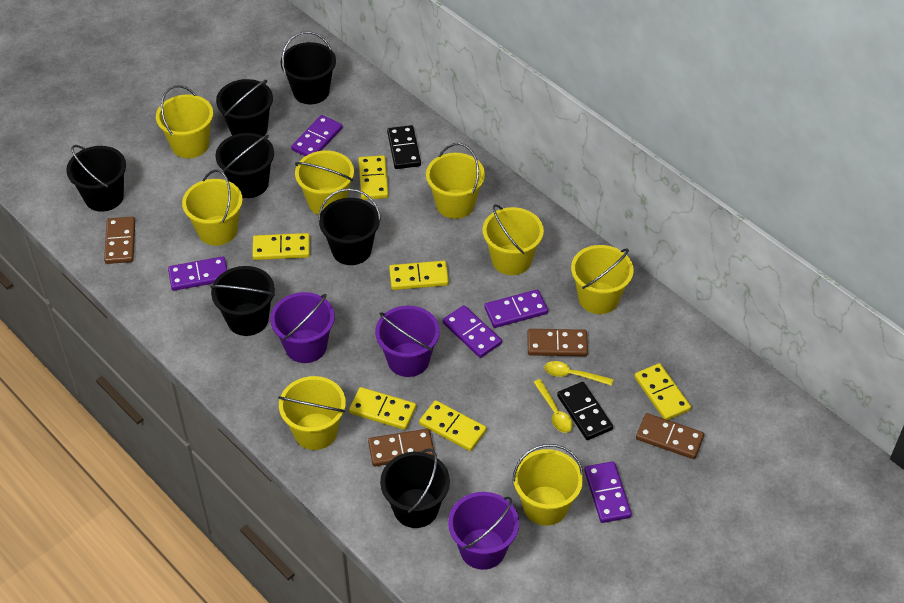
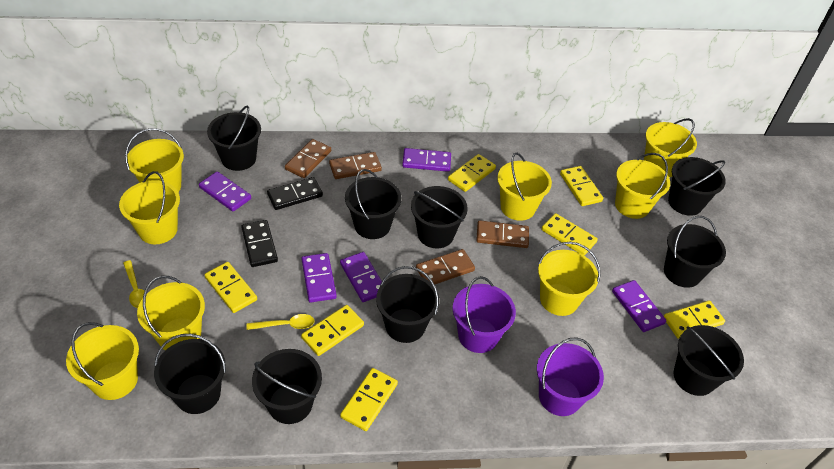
black bucket: [66,145,126,212] [210,266,275,336] [215,133,274,198] [216,79,273,136] [281,32,336,104] [318,188,381,265] [380,448,450,528] = 7 -> [154,334,226,414] [207,106,261,171] [252,349,322,424] [345,169,401,239] [376,266,439,343] [411,186,468,248] [664,216,726,288] [668,157,726,216] [674,325,744,396] = 9
purple bucket: [270,292,335,363] [375,306,440,377] [448,492,519,570] = 3 -> [453,276,516,353] [537,337,604,416] = 2
yellow domino: [252,233,310,260] [349,387,416,430] [358,155,389,200] [389,261,449,290] [419,400,487,451] [634,363,691,420] = 6 -> [205,262,257,313] [301,305,364,356] [340,368,398,431] [448,154,496,192] [541,213,598,255] [560,166,603,206] [664,300,725,339] = 7

